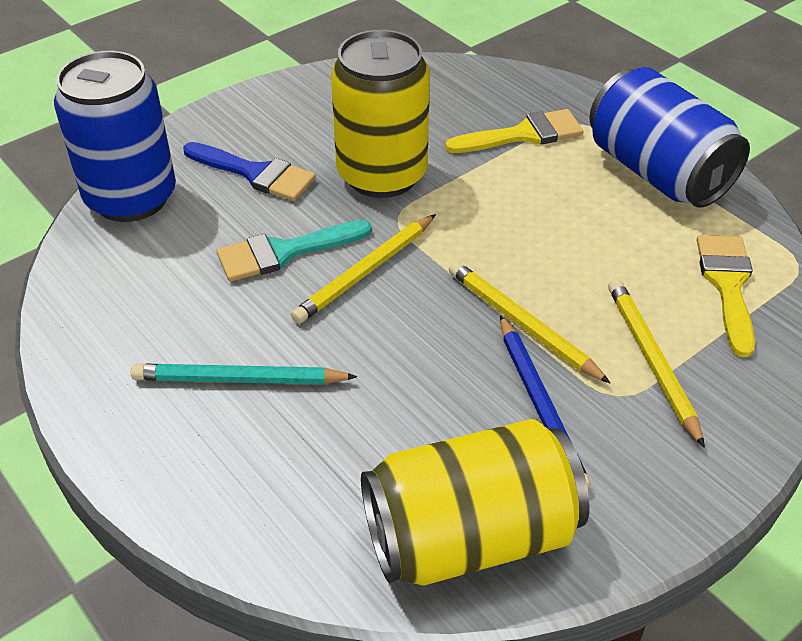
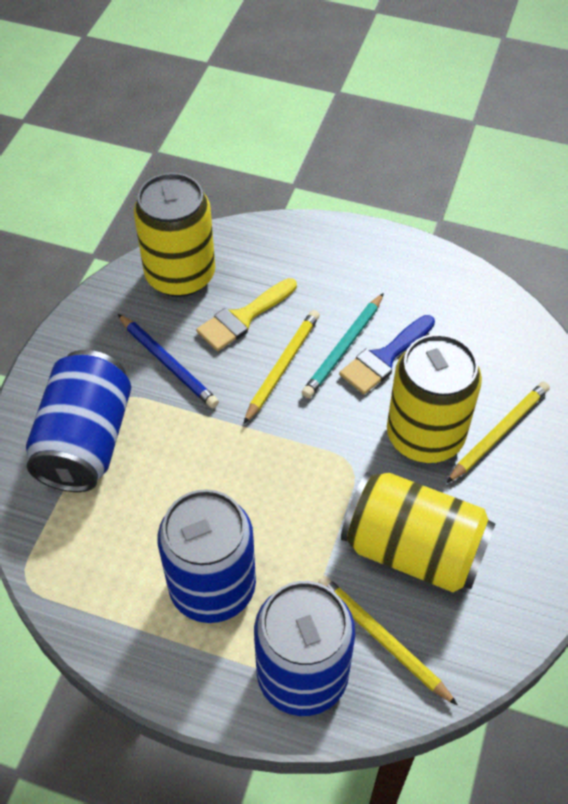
blue can: [54,51,176,222] [589,67,750,208] = 2 -> [26,350,131,492] [157,489,256,623] [254,581,355,716] = 3
turquoise brush: [217,220,372,282] = 1 -> none = 0
yellow brush: [445,109,584,153] [697,235,755,357] = 2 -> [196,278,297,351] = 1
yellow can: [331,30,430,198] [361,419,590,586] = 2 -> [134,173,215,297] [341,472,496,592] [387,334,482,463] = 3

